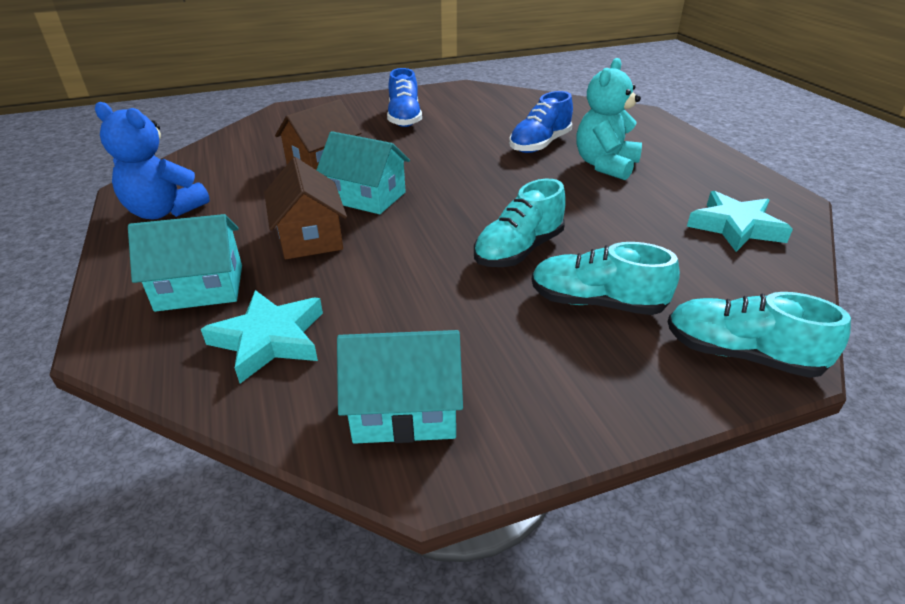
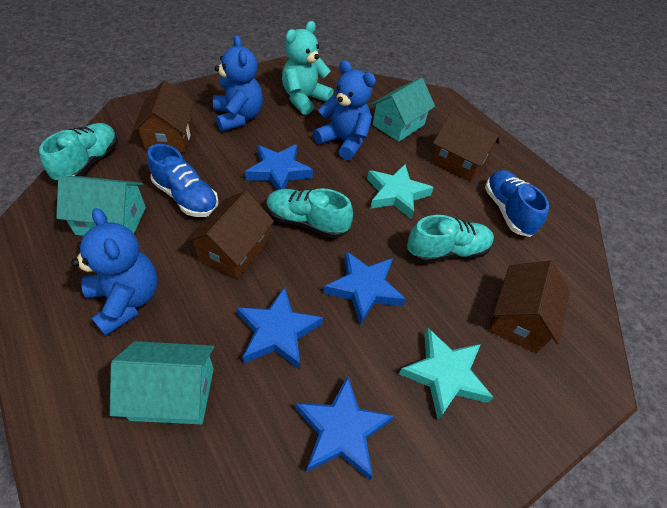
blue star: none = 0 -> [237,287,323,370] [245,144,313,190] [296,376,393,480] [323,251,406,325] = 4
blue teddy bear: [95,102,210,219] = 1 -> [71,208,158,336] [213,35,263,131] [313,60,376,160] = 3
brown house: [264,157,347,259] [275,99,361,170] = 2 -> [132,80,194,152] [186,191,274,279] [431,113,500,181] [489,261,570,353] = 4

